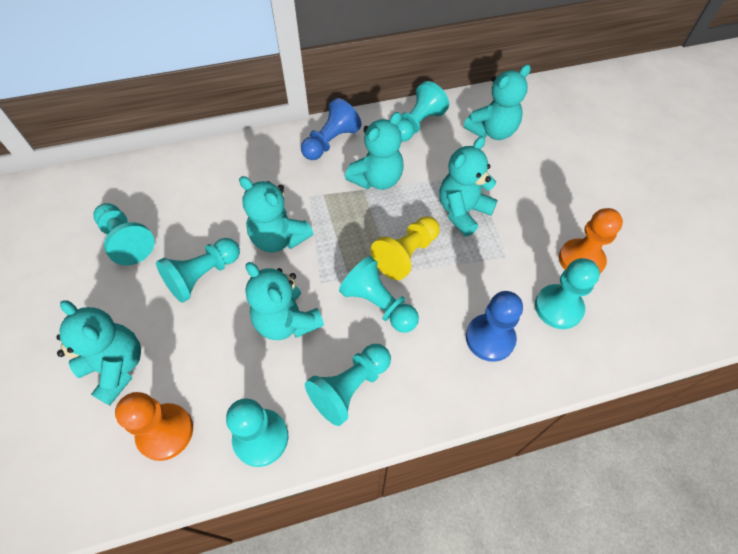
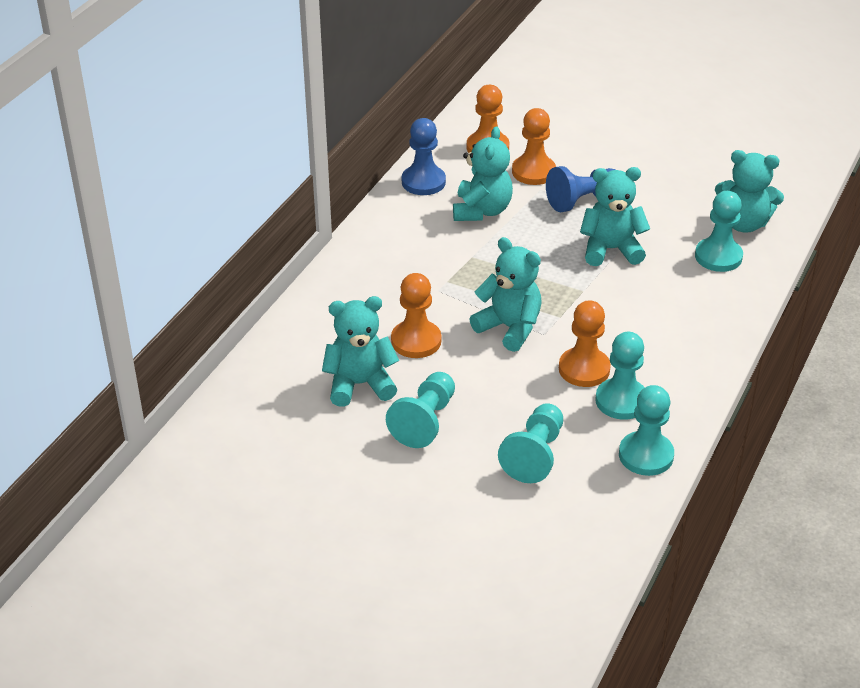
orange pawn: [115,392,193,461] [559,208,623,274] = 2 -> [391,273,441,358] [467,85,509,153] [512,108,556,185] [559,300,611,387] = 4
turquoise pawn: [93,203,154,266] [156,238,240,303] [226,398,288,467] [305,344,391,426] [339,256,419,333] [397,81,449,142] [535,258,600,329] = 7 -> [386,372,455,448] [498,403,563,483] [595,332,645,420] [619,385,674,476] [695,191,743,272] = 5
turquoise teddy bear: [56,300,141,406] [239,176,314,253] [245,262,324,340] [345,112,403,190] [439,136,498,236] [464,65,531,140] = 6 -> [322,296,399,407] [453,126,513,221] [470,237,542,352] [580,167,650,266] [715,150,784,233] = 5
yellow pawn: [371,216,440,280] = 1 -> none = 0

